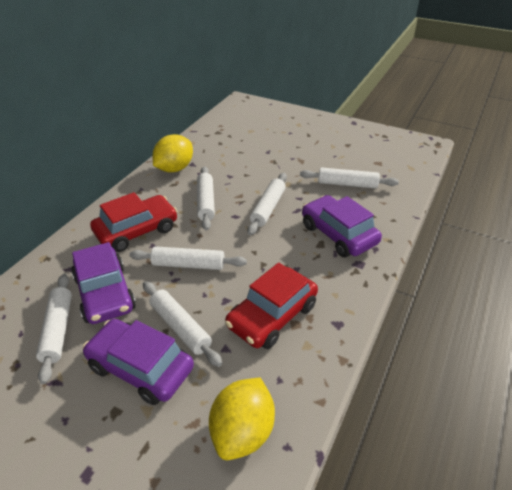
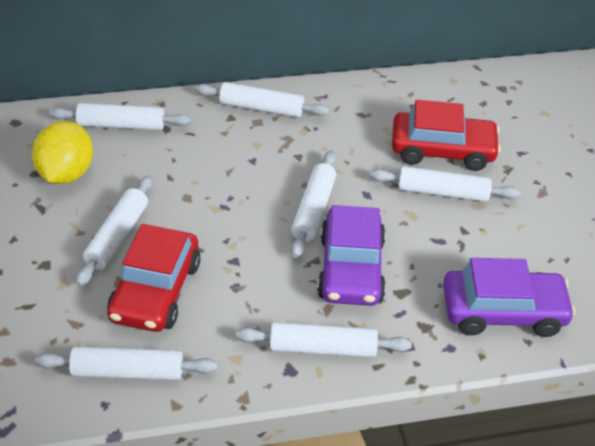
purple car: [71,242,136,324] [83,319,194,405] [302,195,382,257] = 3 -> [317,205,386,306] [443,258,575,337] = 2
white rolling pin: [36,274,72,384] [129,246,247,270] [143,281,222,367] [197,166,215,231] [247,173,287,235] [300,167,399,189] = 6 -> [35,347,217,380] [49,103,191,130] [76,175,153,287] [195,82,330,118] [236,322,412,357] [291,151,336,258] [370,166,520,202] = 7
yellow lemon: [153,134,193,172] [209,377,275,460] = 2 -> [32,121,93,184] = 1

